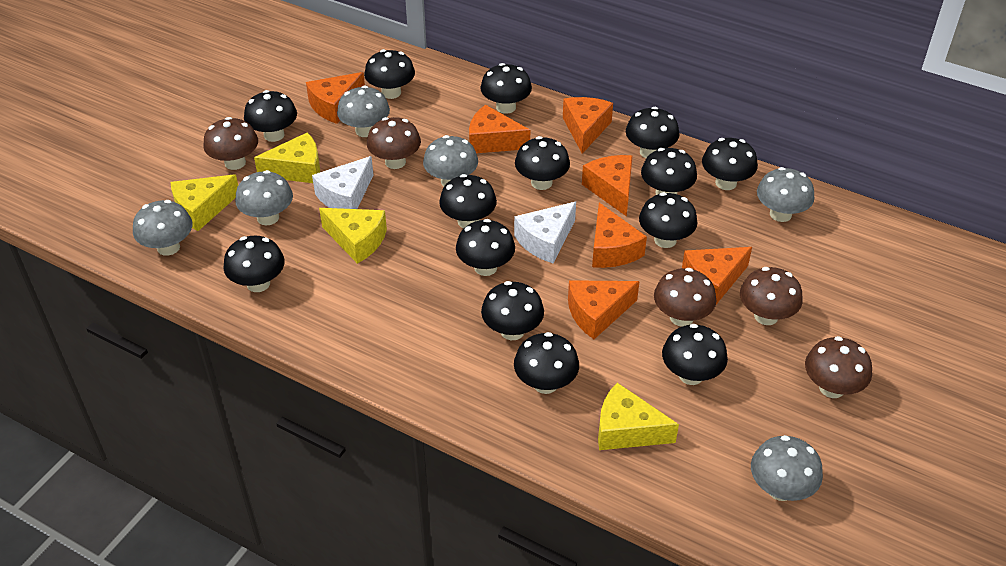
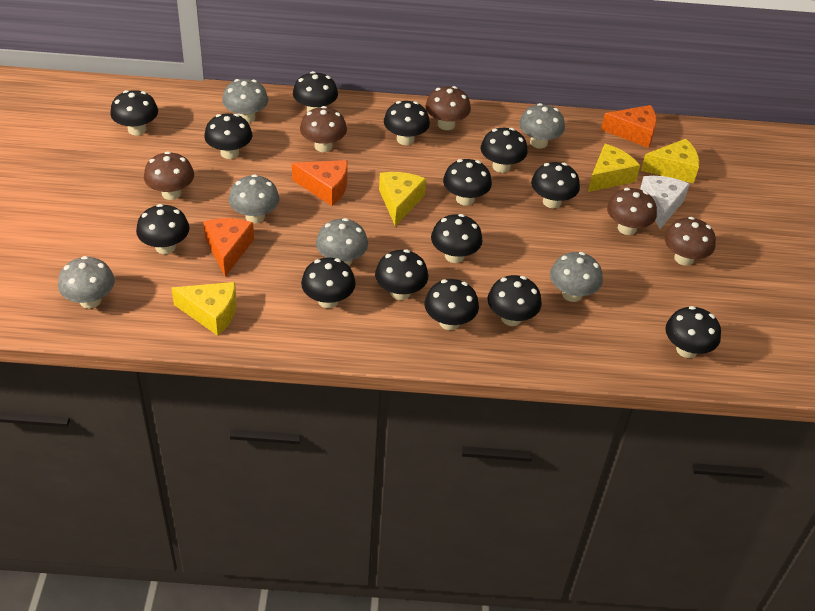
orange cheese: [306,72,365,124] [469,105,530,153] [563,97,613,154] [568,280,640,339] [582,155,633,217] [592,203,647,268] [682,247,752,304] = 7 -> [203,218,254,277] [292,160,348,206] [601,105,657,148] = 3
white cheese: [312,156,373,209] [514,202,576,264] = 2 -> [640,176,690,229] = 1

